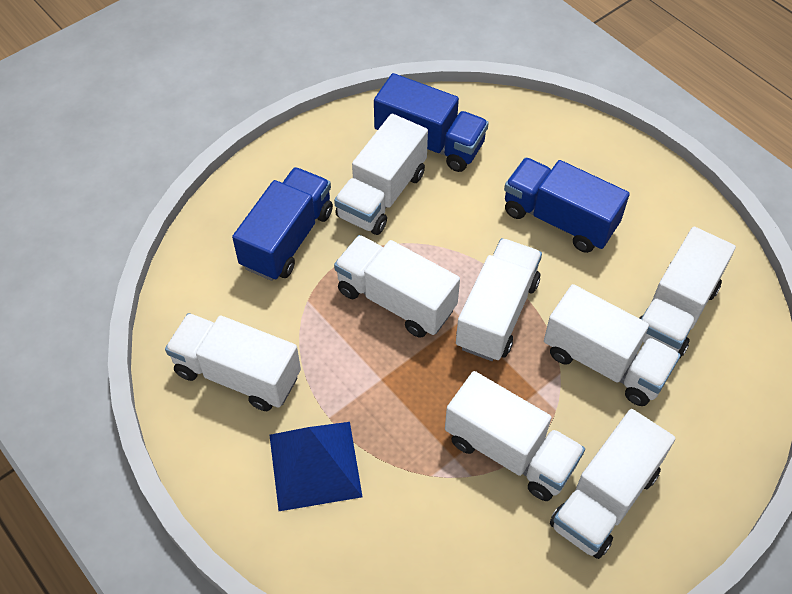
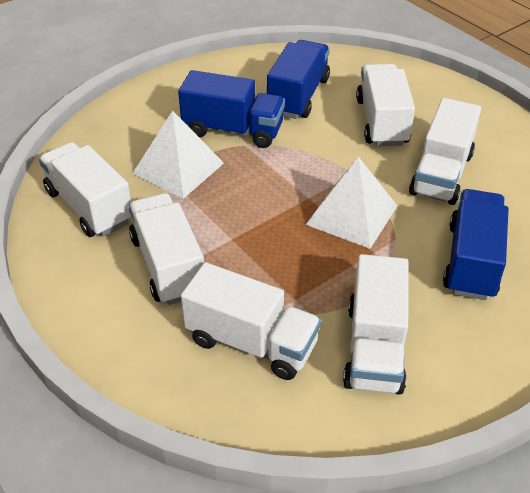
blue pyramid: [269,422,363,511] = 1 -> none = 0
white pyramid: none = 0 -> [132,111,224,199] [306,157,397,249] = 2
white truck: [165,313,301,411] [334,114,428,235] [334,235,460,338] [445,371,585,501] [456,238,542,361] [544,284,681,406] [550,409,675,559] [639,227,736,359] = 8 -> [39,142,131,237] [128,193,204,305] [181,262,321,380] [343,254,409,394] [356,64,415,146] [409,98,481,205] = 6

